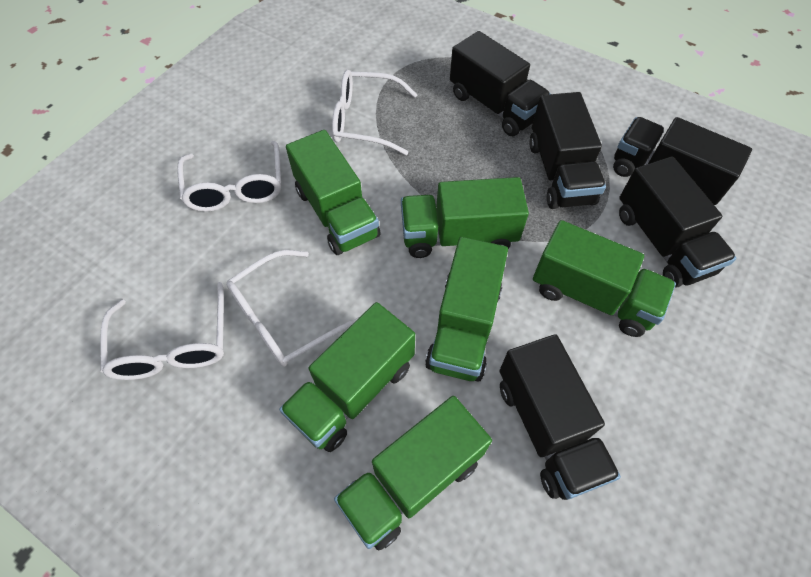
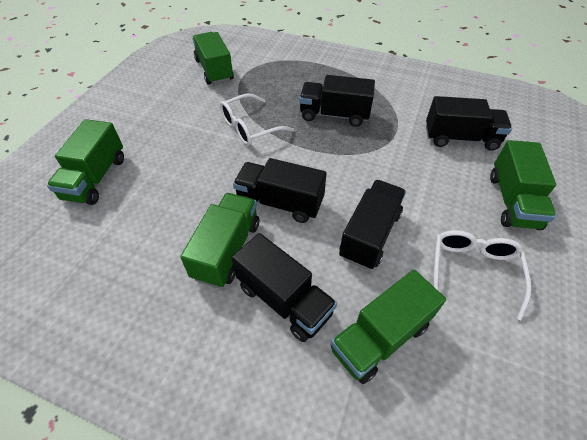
green truck: [279,302,415,452] [286,130,381,255] [334,396,492,550] [401,177,529,258] [425,237,508,382] [533,220,676,337] = 6 -> [47,119,124,205] [180,193,259,288] [192,32,234,85] [331,270,446,384] [490,140,556,230] = 5
white glasses: [100,282,224,380] [177,141,281,212] [226,250,360,367] [332,70,417,155] = 4 -> [220,93,294,146] [433,230,531,320] = 2

